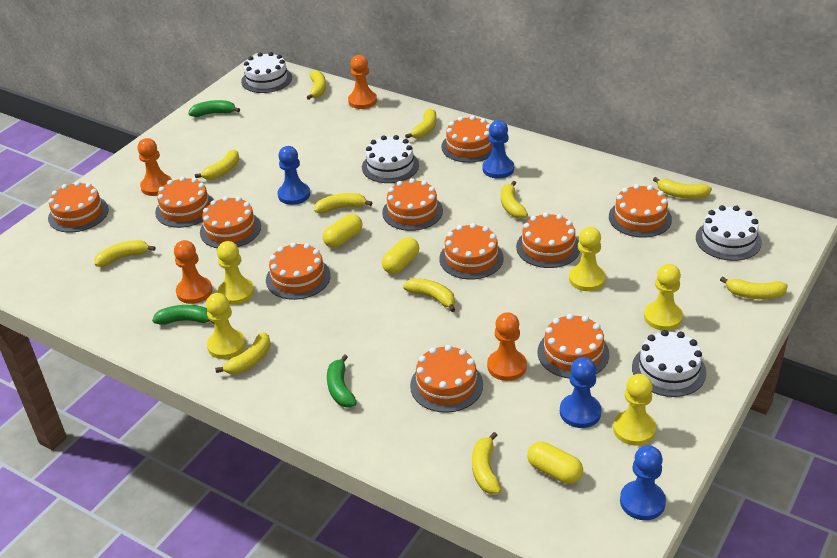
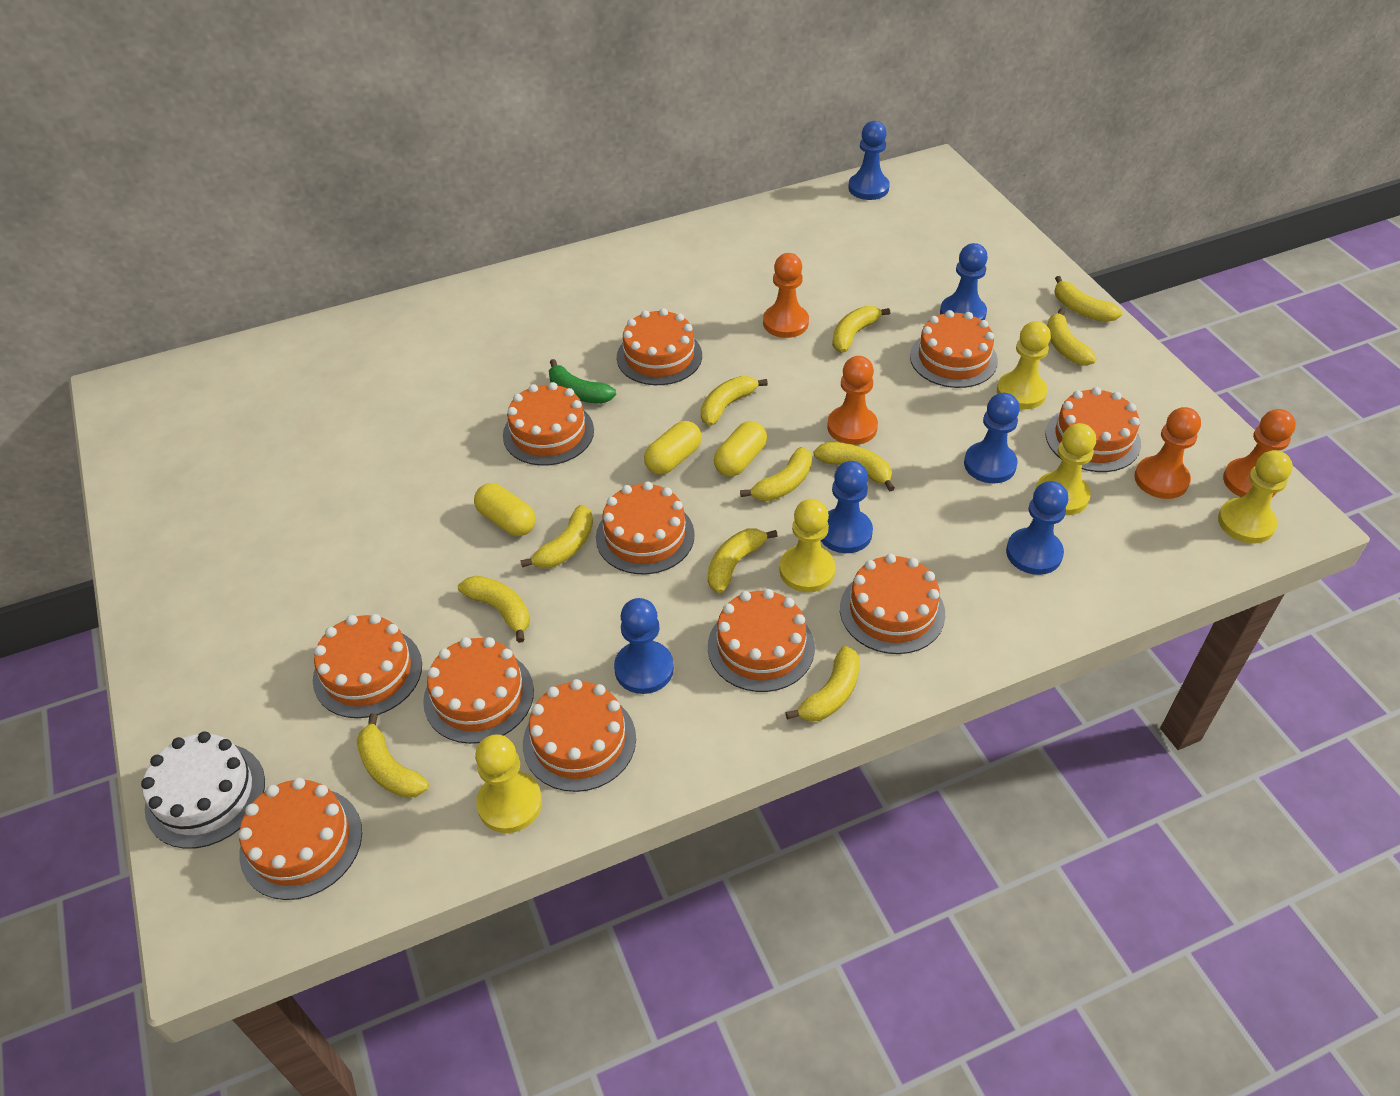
blue pawn: [278,146,310,205] [483,120,514,179] [560,357,602,428] [620,445,666,520] = 4 -> [614,598,674,694] [820,461,873,553] [848,121,890,200] [940,243,988,320] [964,393,1020,483] [1006,481,1068,575] = 6
green banana: [152,305,214,325] [188,100,240,117] [327,354,357,407] = 3 -> [549,359,616,404] = 1
white cake: [241,52,292,93] [362,135,419,183] [632,330,707,397] [696,205,762,261] = 4 -> [141,731,265,849] = 1

